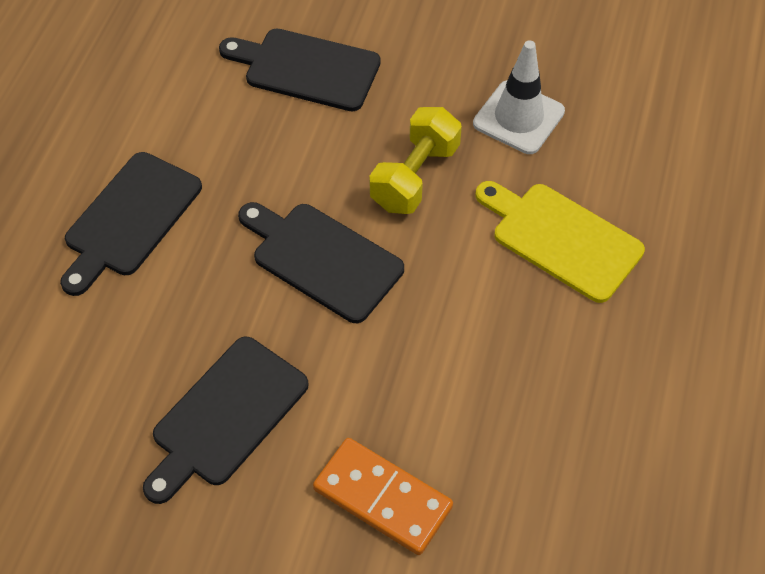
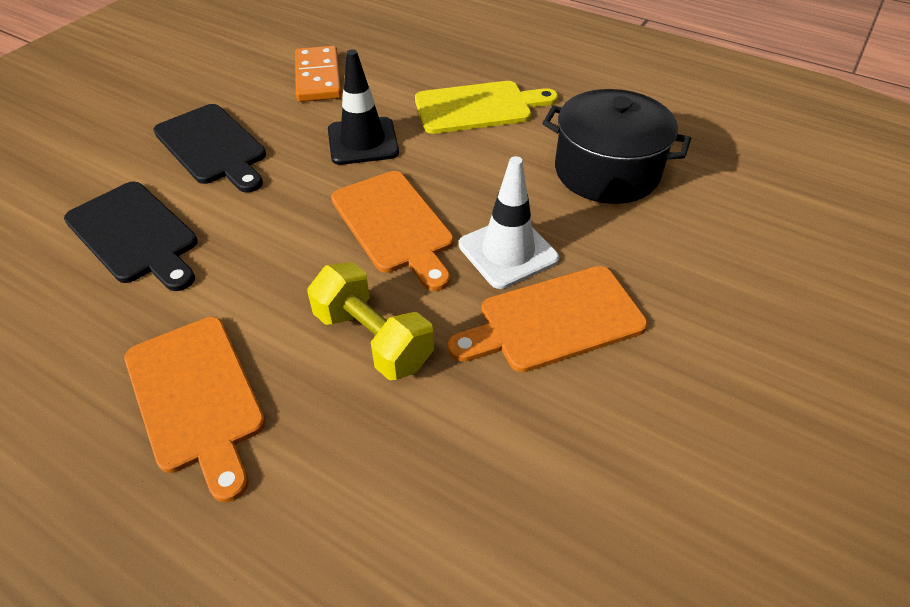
black cutting board: [60,152,202,296] [143,337,309,504] [219,29,381,111] [238,202,404,323] = 4 -> [64,181,198,291] [153,104,266,193] = 2
black pot: none = 0 -> [542,89,691,204] = 1
black traffic cone: none = 0 -> [328,50,399,165] = 1
orange cutting board: none = 0 -> [125,317,266,502] [331,171,454,291] [448,266,647,372] = 3

